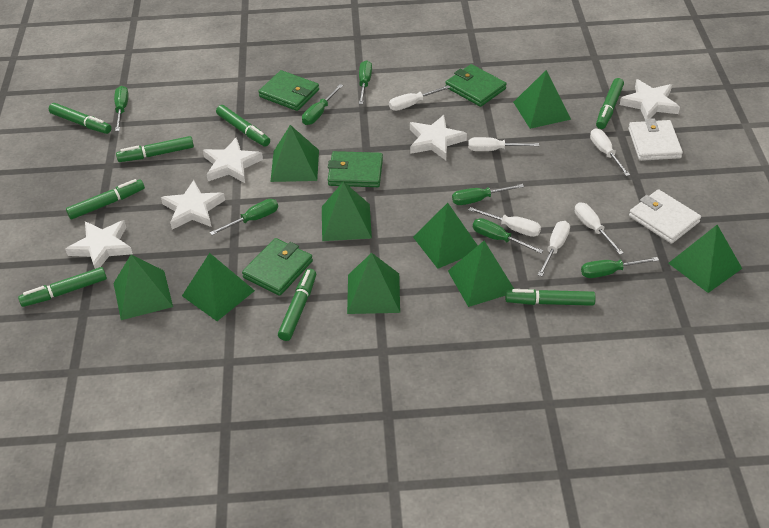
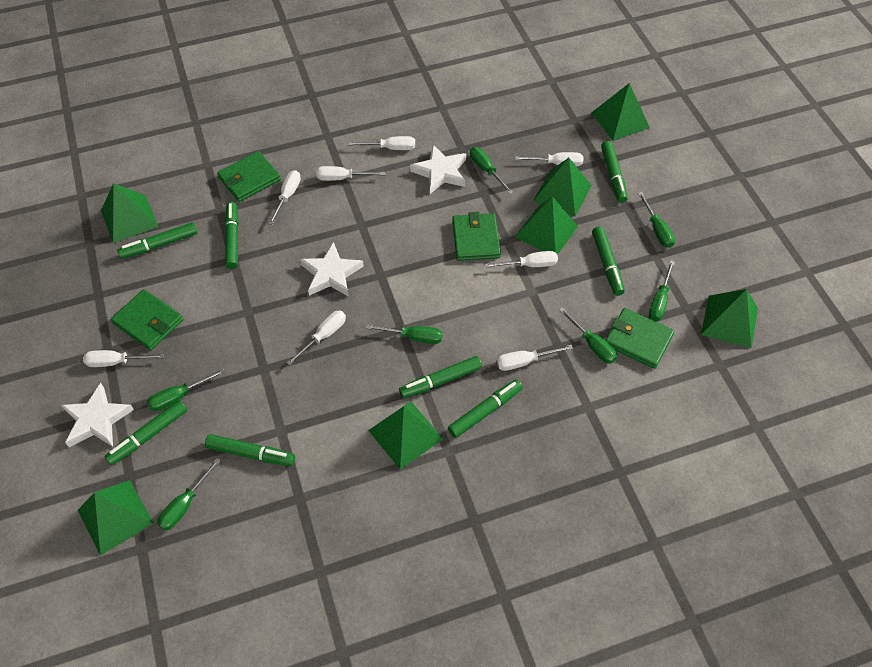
green pyramid: [113,255,173,320] [182,253,255,321] [270,125,319,182] [322,181,372,241] [347,253,400,314] [413,203,478,269] [448,241,514,307] [513,70,571,129] [668,225,742,293] = 9 -> [78,480,154,556] [101,183,159,243] [368,402,443,469] [515,197,578,255] [533,158,592,217] [592,83,650,141] [701,289,758,348] = 7
white screwdriver: [389,85,451,111] [468,137,539,151] [469,207,541,237] [538,221,570,276] [575,202,623,255] [590,129,630,176] = 6 -> [83,350,164,367] [268,170,301,225] [287,311,346,365] [316,166,385,181] [348,136,415,150] [484,251,558,268] [496,345,573,371] [515,152,583,167] = 8
white star: [65,220,133,269] [161,180,225,229] [203,137,263,183] [410,115,467,160] [620,79,680,119] = 5 -> [61,383,134,447] [300,242,364,297] [410,145,466,194] = 3
white wallet: [628,118,683,161] [629,189,701,244] = 2 -> none = 0

